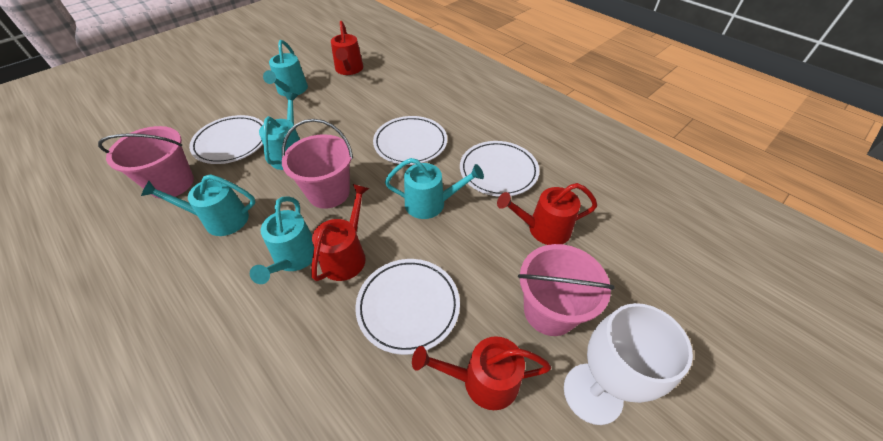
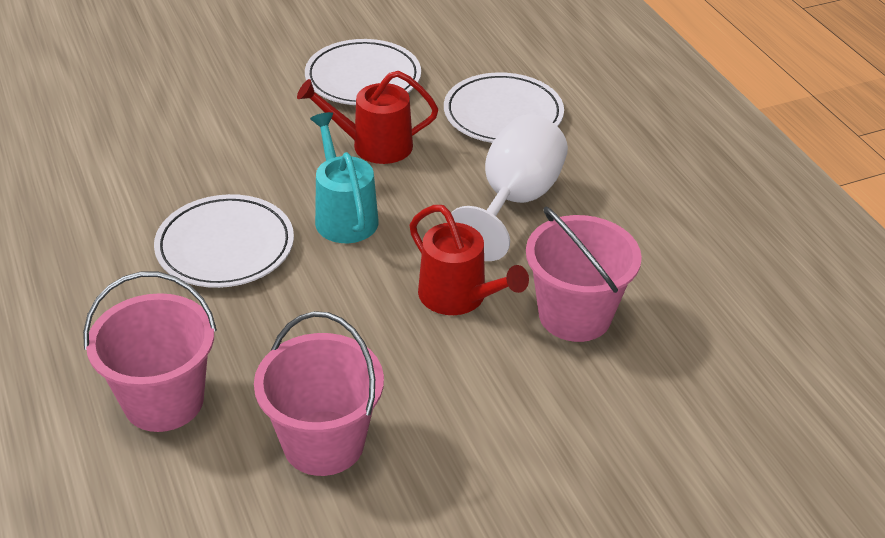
red watering can: [311,184,369,281] [331,21,363,75] [412,336,551,410] [497,183,597,245] = 4 -> [297,71,438,164] [409,205,529,315] = 2
turquoise watering can: [141,174,256,236] [250,196,314,284] [259,92,300,170] [263,40,308,96] [385,158,484,219] = 5 -> [310,112,379,243] = 1
white plate: [189,115,264,164] [355,259,460,355] [373,116,447,165] [460,141,539,197] = 4 -> [154,194,294,288] [305,39,421,105] [444,72,564,143] = 3

